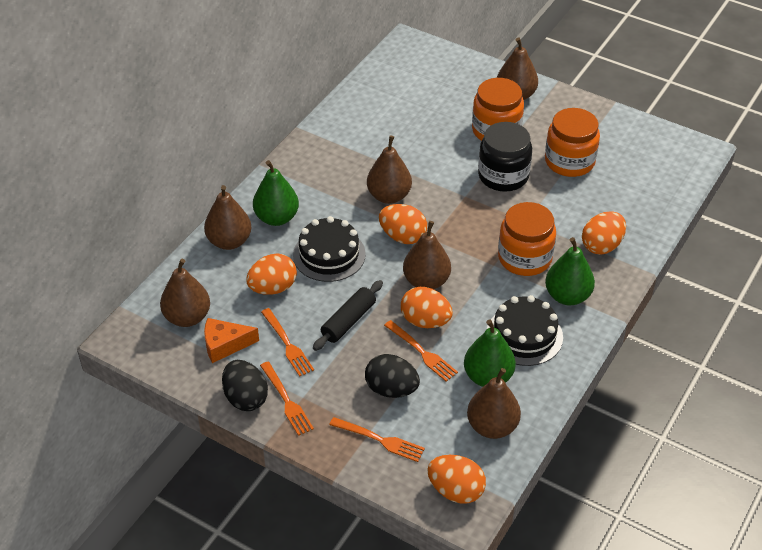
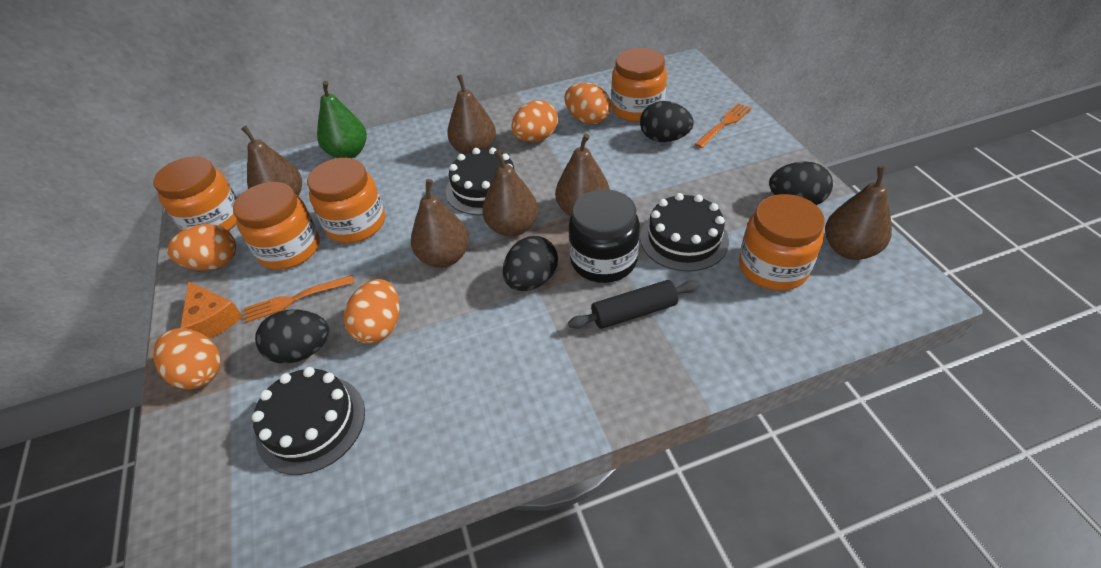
black cake: [293,216,366,282] [487,295,563,366] = 2 -> [252,367,365,475] [446,148,523,215] [640,193,729,272] = 3
black egg: [222,360,268,411] [365,354,420,398] = 2 -> [255,309,329,363] [503,236,558,291] [640,101,694,142] [769,161,833,205] = 4
green pear: [253,160,299,226] [464,319,516,387] [545,237,595,305] = 3 -> [317,81,367,158] = 1
orange fork: [260,362,314,436] [261,308,314,377] [329,417,425,462] [384,320,458,381] = 4 -> [244,275,355,323] [695,103,751,148] = 2
orange jar: [472,78,524,141] [498,202,556,276] [545,108,600,177] = 3 -> [153,156,237,231] [233,182,320,270] [307,158,385,243] [611,48,667,122] [739,194,825,291] = 5

